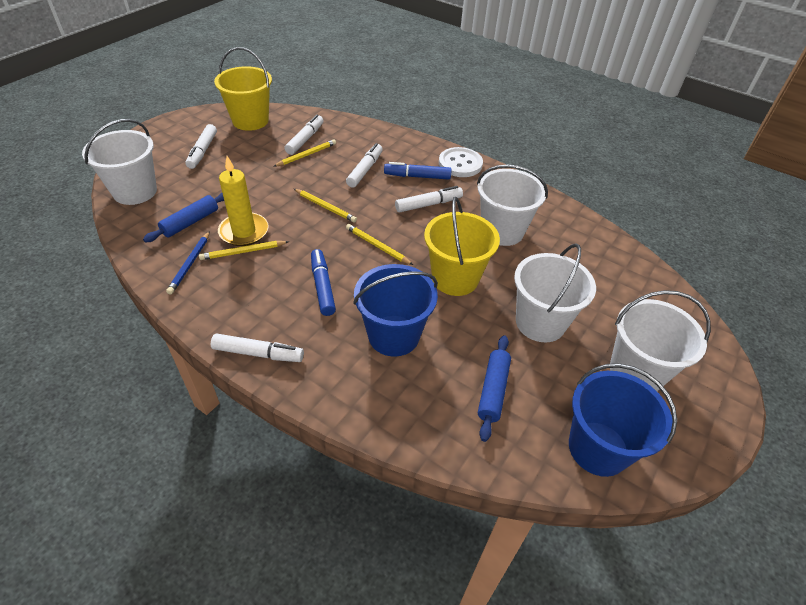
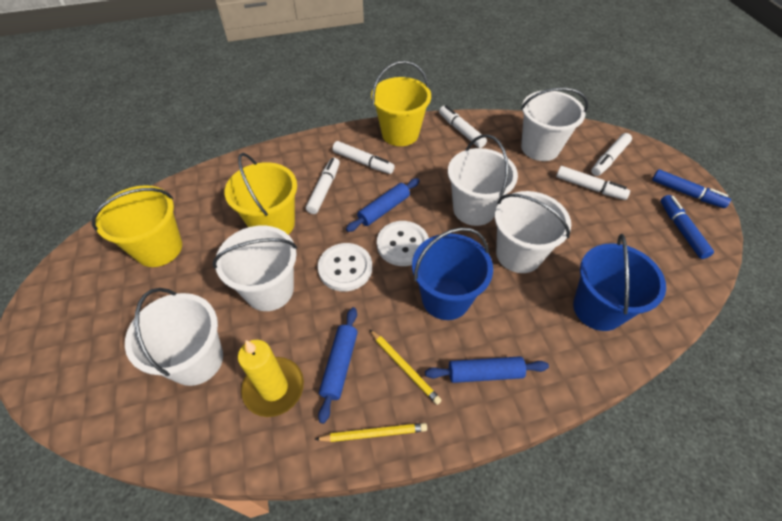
blue pencil: [166,231,210,294] = 1 -> none = 0
blue rolling pin: [143,193,224,243] [478,335,511,442] = 2 -> [318,307,358,424] [346,178,419,232] [425,356,549,383] = 3
white bucket: [82,119,157,205] [477,165,548,246] [514,243,596,342] [610,290,711,391] = 4 -> [125,288,223,386] [212,225,297,311] [448,134,518,226] [495,191,571,273] [521,87,588,161] = 5
white button: [439,147,483,177] = 1 -> [318,243,372,291] [377,221,429,266] = 2
yellow bucket: [214,47,272,131] [424,197,500,296] = 2 -> [92,185,182,267] [225,153,297,235] [371,61,431,146] = 3
yellow pencil: [199,241,289,260] [273,139,336,167] [294,189,357,223] [346,224,413,265] = 4 -> [315,423,427,442] [369,329,442,405] = 2

